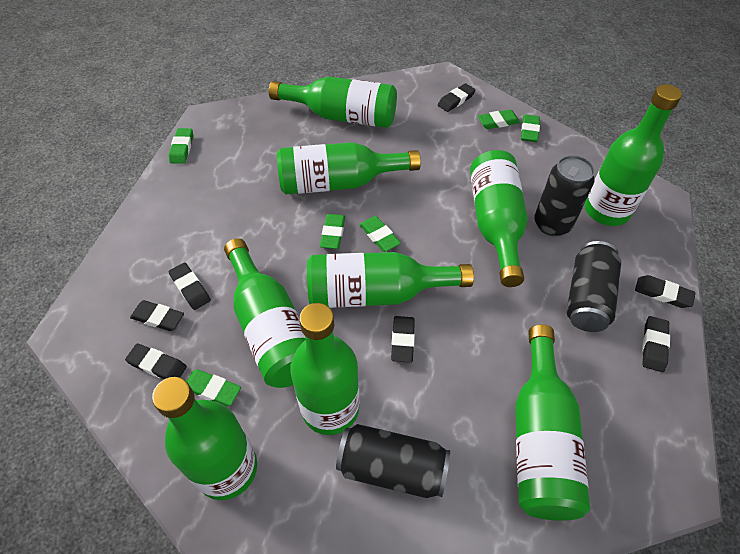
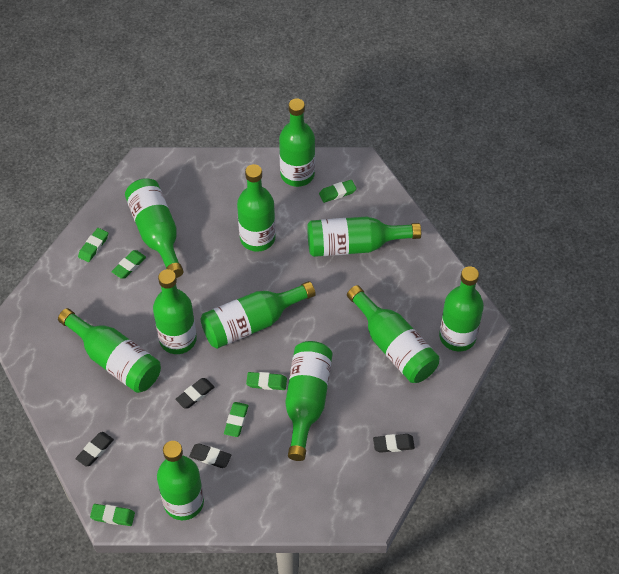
black can: [336,424,450,498] [534,155,595,236] [566,241,621,332] = 3 -> none = 0
black eraser: [125,343,187,379] [130,300,184,331] [168,262,211,310] [391,316,415,363] [438,83,475,112] [635,275,695,308] [642,316,670,372] = 7 -> [76,432,114,467] [175,378,214,409] [189,443,231,468] [373,434,415,453] = 4
green bottle: [152,377,257,500] [224,238,305,388] [269,76,397,128] [277,142,421,194] [290,303,360,435] [307,252,474,308] [470,150,527,287] [515,325,590,521] [585,84,682,226] = 9 -> [58,308,161,393] [125,178,184,278] [153,269,197,354] [157,441,204,520] [201,281,316,349] [237,164,276,252] [279,98,315,187] [285,341,332,461] [307,216,421,257] [347,285,439,383] [439,266,484,351] = 11

